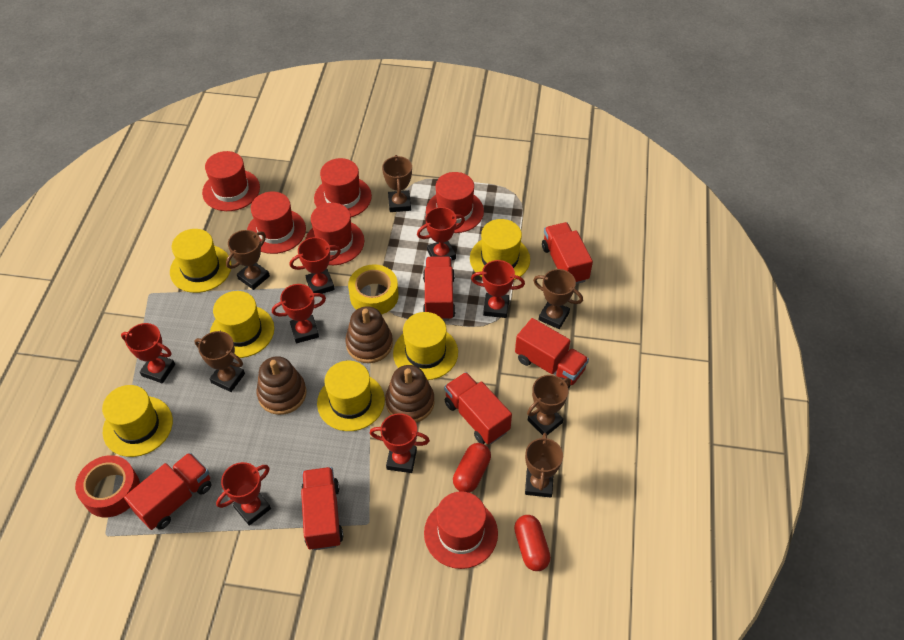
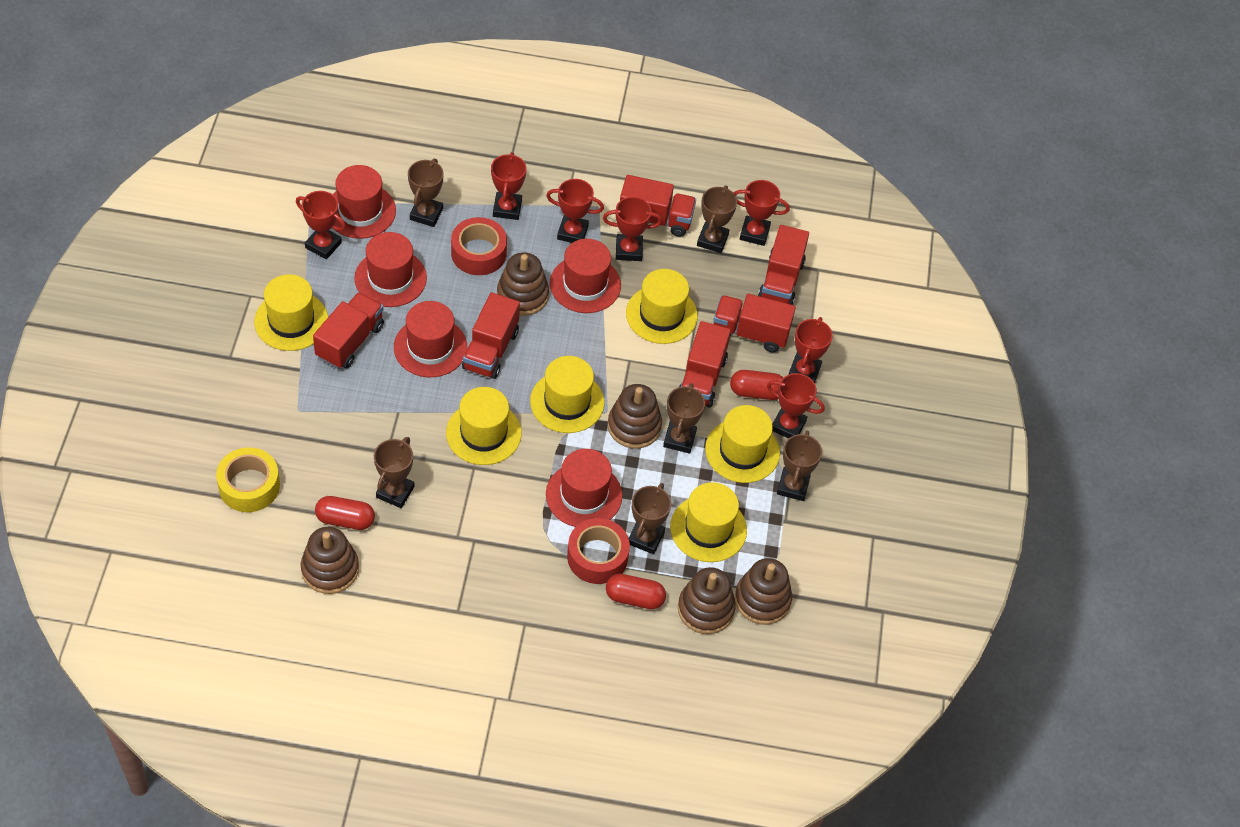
brown stacking toy: [256,356,307,415] [345,306,393,363] [385,365,434,422] = 3 -> [301,527,359,594] [497,252,549,316] [608,384,662,449] [678,567,736,634] [735,558,792,625] = 5
red capsule: [453,443,491,493] [514,515,551,571] = 2 -> [315,496,375,530] [606,574,666,609] [730,370,783,400] = 3
red hat: [202,151,260,211] [247,191,306,254] [305,203,364,265] [314,158,372,217] [424,491,498,569] [426,172,484,233] = 6 -> [333,165,396,239] [354,232,427,307] [394,301,467,377] [546,449,622,527] [550,239,621,313] = 5
red tape: [75,455,140,517] = 1 -> [451,217,507,275] [567,518,630,584] = 2

